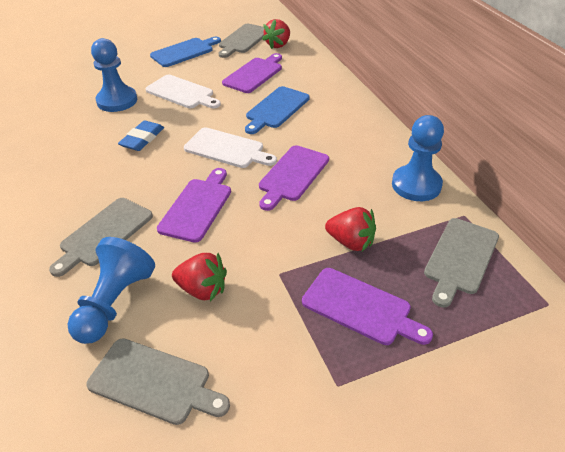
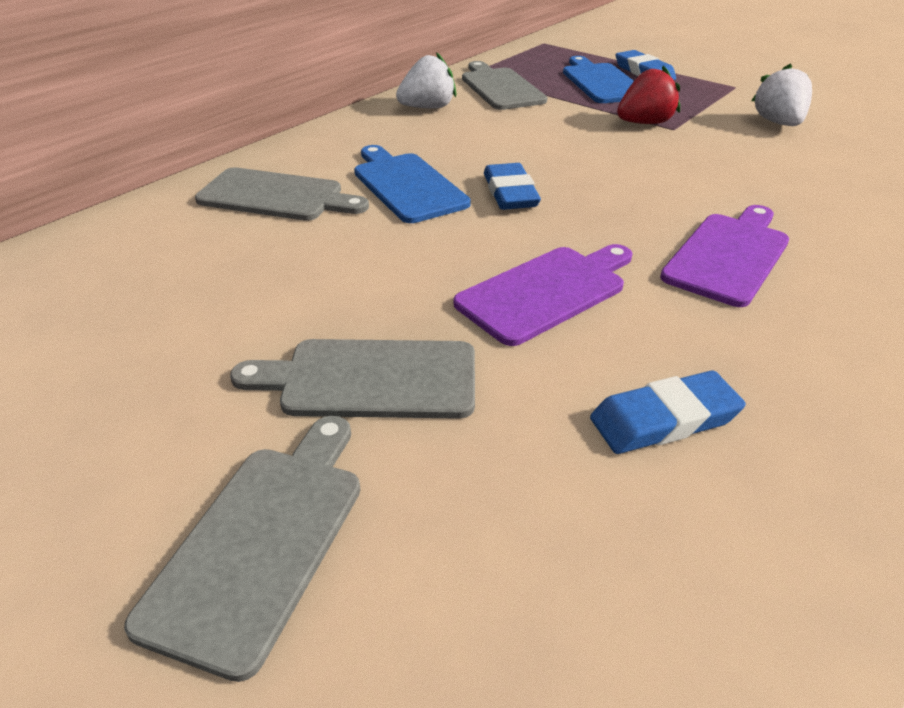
blue eraser: [118,120,164,151] = 1 -> [484,163,541,210] [590,370,746,454] [615,50,676,80] = 3
blue pawn: [68,237,155,344] [91,38,137,112] [392,115,444,201] = 3 -> none = 0
purple cutting board: [157,168,231,243] [222,53,282,93] [259,145,329,211] [302,268,433,345] = 4 -> [454,244,633,346] [660,205,789,307] = 2
red strawberry: [172,253,227,301] [262,19,290,49] [325,207,376,251] = 3 -> [617,65,680,124] = 1
white cutting board: [146,75,221,108] [184,127,277,168] = 2 -> none = 0
white strawberry: none = 0 -> [396,52,457,109] [751,63,812,126] = 2

